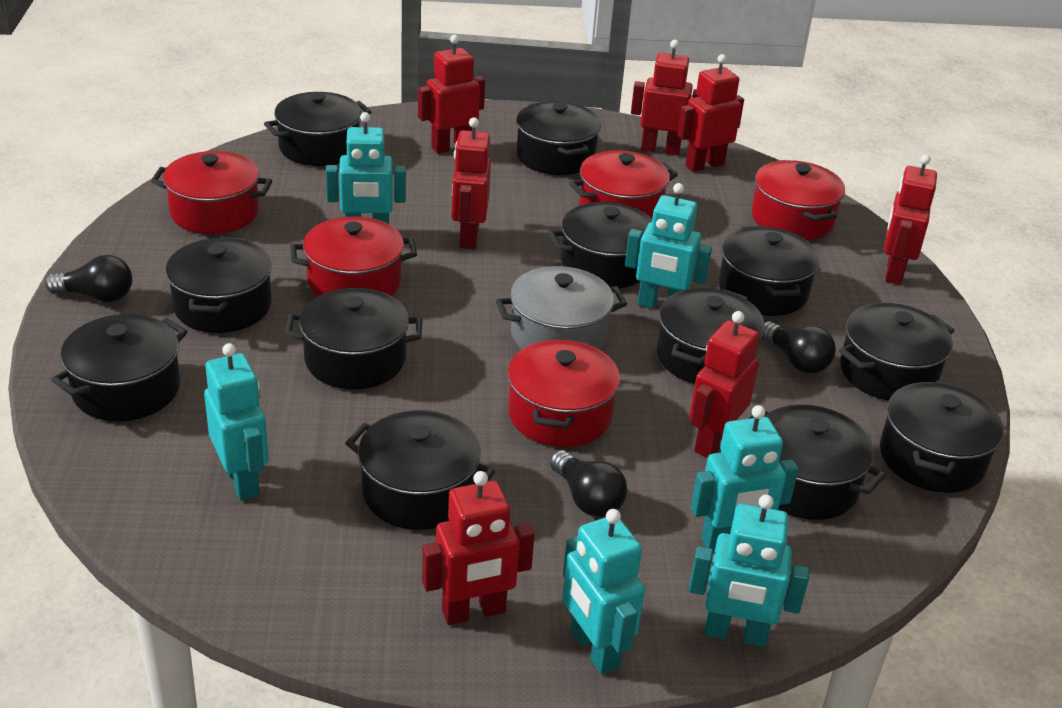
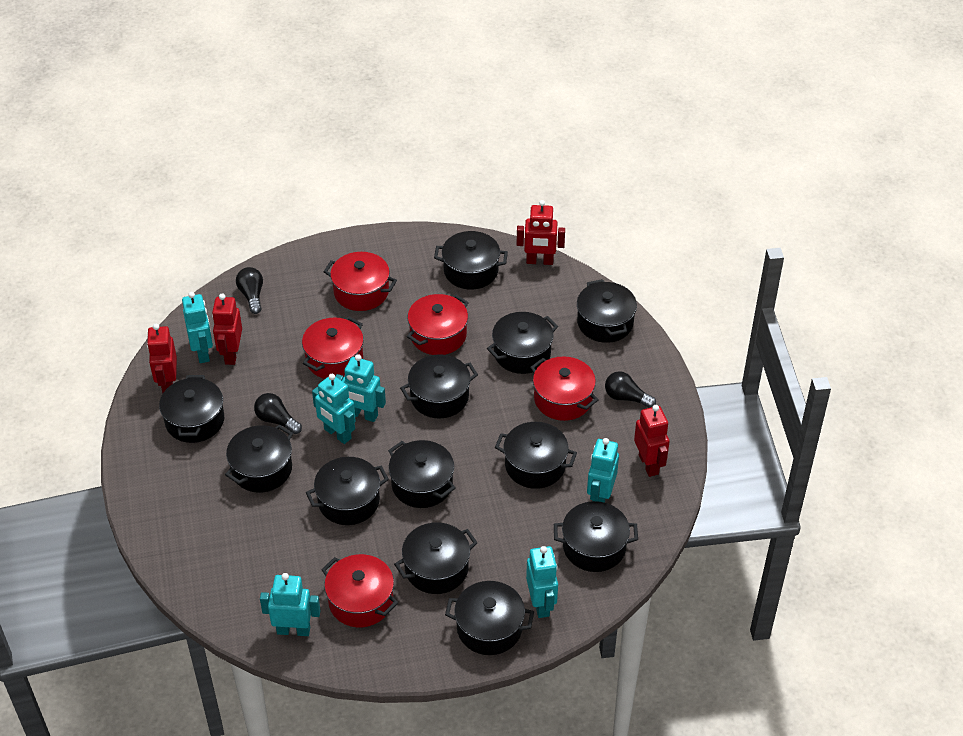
grey pot: [496,266,627,350] = 1 -> none = 0
red robot: [418,35,485,153] [422,471,535,625] [452,117,491,249] [631,40,699,155] [677,54,744,172] [690,311,759,458] [884,154,937,285] = 7 -> [147,324,177,393] [212,294,242,365] [517,200,565,265] [634,405,670,477] = 4

